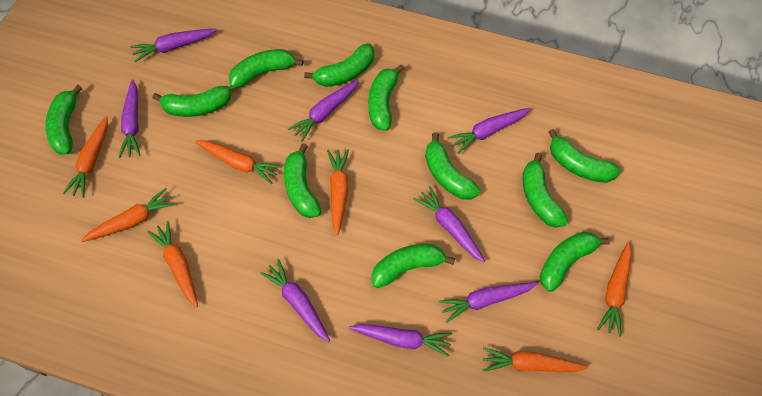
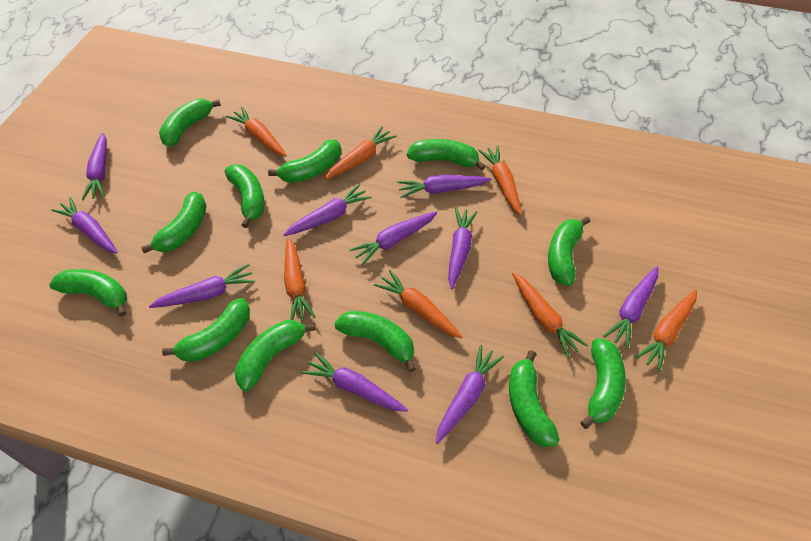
green banana: [45,85,83,154] [152,86,232,117] [229,49,304,88] [284,143,321,218] [304,43,374,87] [368,64,405,131] [372,244,455,288] [425,132,480,200] [523,153,568,228] [540,232,610,292] [549,129,621,183] = 11 -> [49,269,127,317] [141,192,207,253] [159,99,221,147] [162,298,250,362] [225,164,264,228] [234,320,316,391] [268,140,341,183] [334,311,416,372] [407,139,486,170] [509,350,560,447] [548,216,590,286] [580,338,626,429] = 12
purple carrot: [118,79,141,158] [130,29,217,62] [260,259,330,342] [288,80,359,142] [349,324,452,357] [413,186,485,263] [438,282,537,323] [448,108,531,154] = 8 -> [51,197,118,254] [82,133,107,200] [149,264,255,308] [284,184,372,236] [301,352,408,412] [349,211,437,266] [397,175,491,198] [436,345,504,444] [448,208,478,289] [604,266,658,349] = 10

